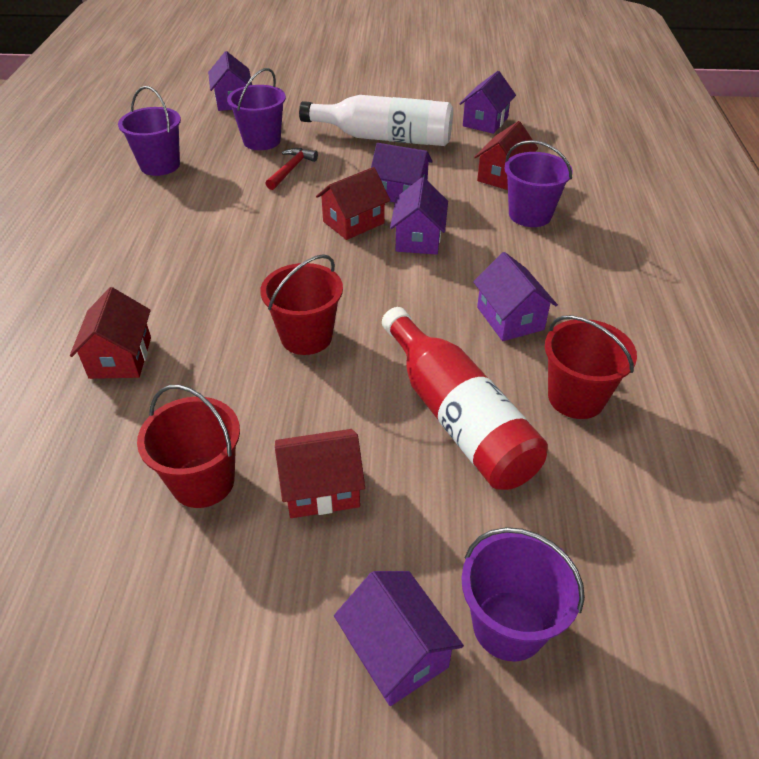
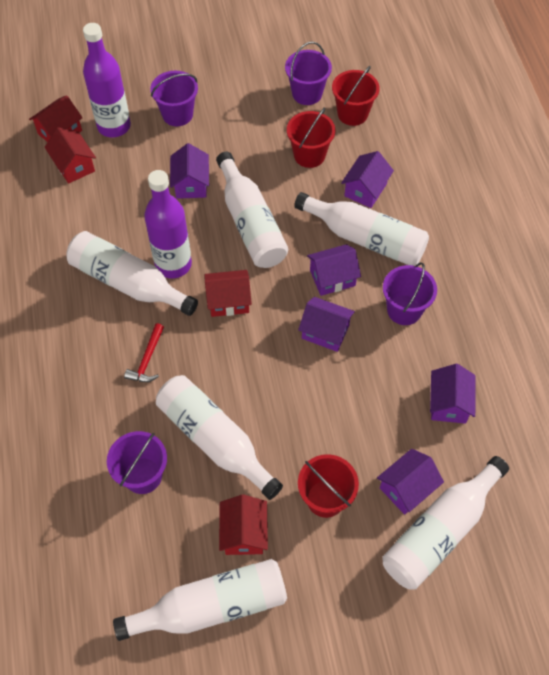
purple bottle: none = 0 -> [83,23,131,137] [144,170,192,278] = 2
red bottle: [382,307,548,490] = 1 -> none = 0
white bottle: [299,95,453,146] = 1 -> [66,231,198,316] [113,559,287,641] [156,375,283,500] [216,152,288,268] [294,192,429,266] [382,456,509,590] = 6

